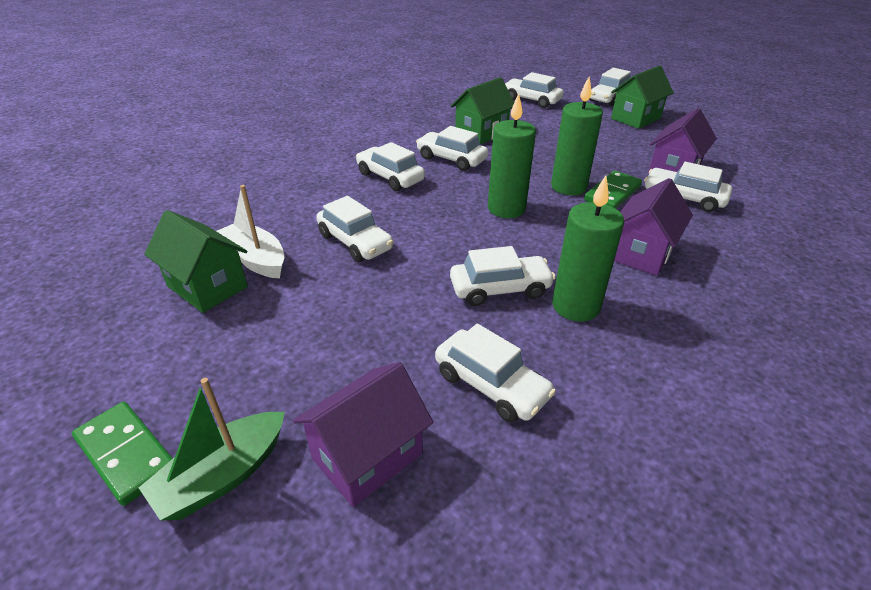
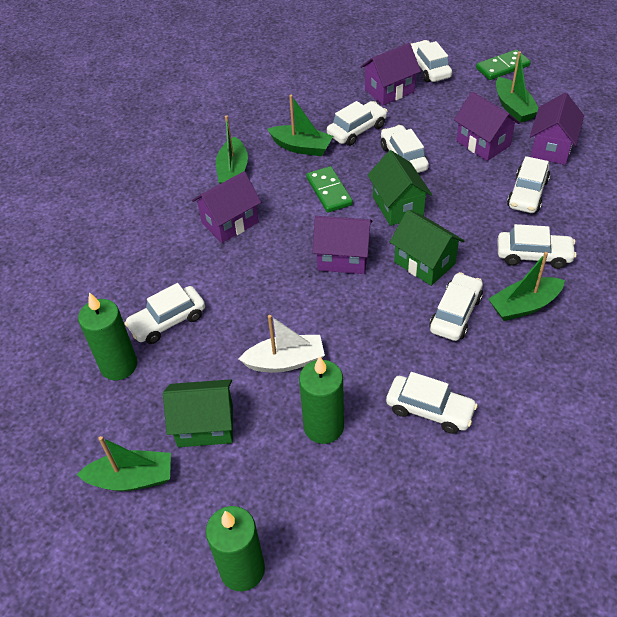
green boat: [139,378,285,521] = 1 -> [76,436,171,491] [216,115,248,184] [267,95,333,156] [489,252,565,321] [496,51,538,123] = 5
purple house: [293,362,433,507] [614,178,693,276] [648,108,717,174] = 3 -> [192,171,261,243] [312,216,372,274] [361,43,421,105] [454,92,520,161] [530,93,584,165] = 5

